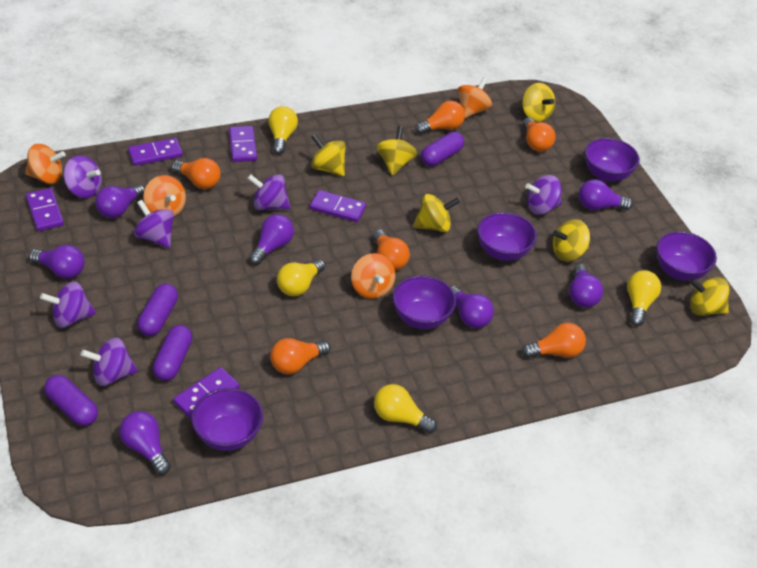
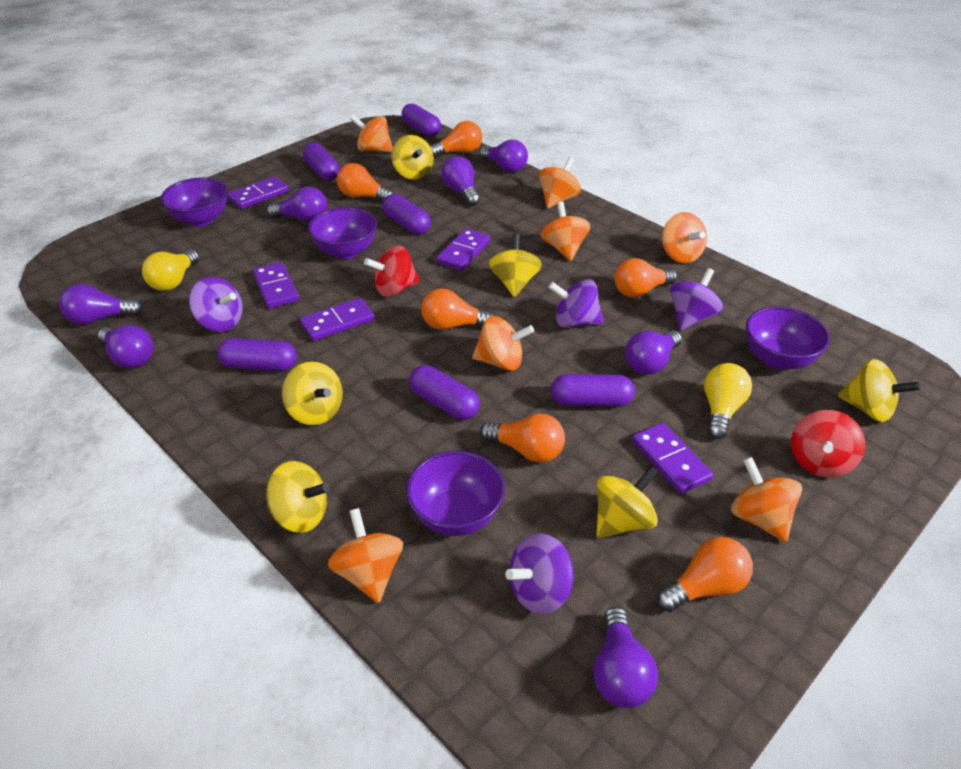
orange spinning top: [25,144,66,184] [143,175,186,217] [351,253,395,299] [458,76,492,118] = 4 -> [328,508,403,603] [351,115,393,152] [472,316,534,371] [539,157,581,208] [541,202,590,261] [662,212,707,263] [731,457,802,542] = 7
purple bowl: [191,388,263,451] [393,275,456,329] [477,212,537,261] [585,138,640,182] [656,231,717,281] = 5 -> [161,177,228,227] [308,207,377,259] [406,451,505,536] [746,306,830,370] = 4
purple capsule: [44,375,98,426] [137,284,178,336] [153,325,192,381] [421,132,464,166] = 4 -> [217,338,297,371] [303,143,340,181] [382,194,431,235] [402,103,441,137] [409,365,480,420] [551,374,635,407] = 6
purple spinning top: [40,281,96,328] [63,155,102,198] [81,338,138,386] [134,200,174,248] [247,174,291,210] [525,175,562,215] = 6 -> [189,277,243,332] [505,533,574,614] [548,279,604,328] [670,268,723,330] = 4
red spinning top: none = 0 -> [364,246,420,297] [791,410,865,477] = 2
yellow light bulb: [268,106,298,154] [277,259,325,296] [374,384,437,434] [627,270,661,326] = 4 -> [142,249,199,291] [704,363,752,439] = 2

